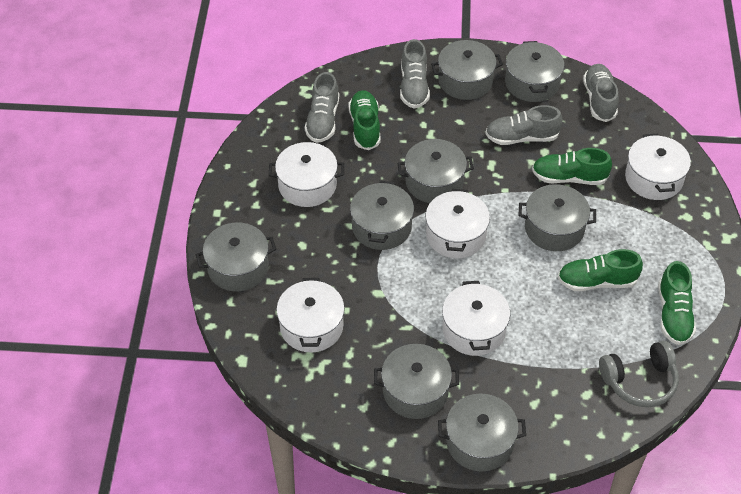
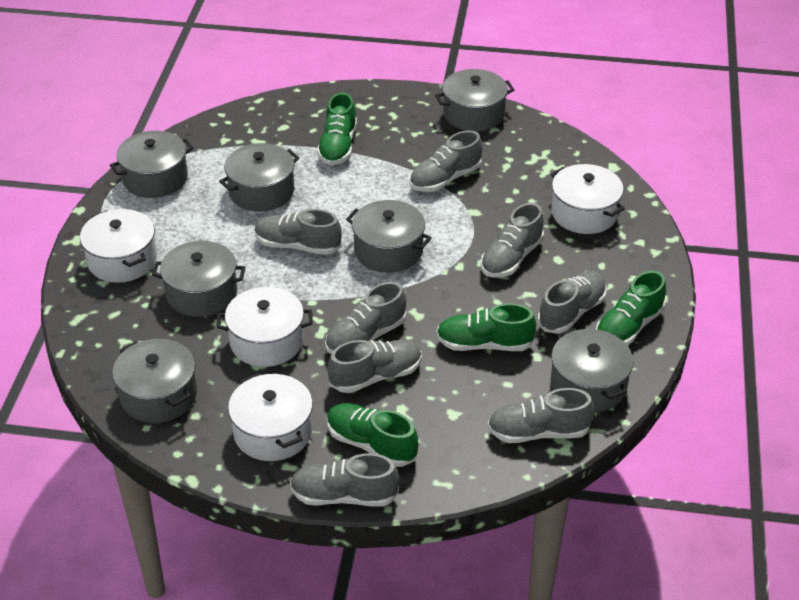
grey headphones: [599,341,679,408] = 1 -> none = 0
grey pot: [196,223,276,291] [350,181,414,250] [374,344,459,419] [397,139,474,203] [431,40,503,100] [438,394,526,472] [505,41,565,102] [518,184,596,251] = 8 -> [110,131,194,198] [112,339,197,423] [152,241,246,317] [219,143,299,212] [346,200,432,273] [435,69,514,132] [551,328,634,412] = 7
grey shoe: [305,72,339,143] [400,39,430,109] [485,105,562,145] [583,64,619,122] = 4 -> [255,209,342,255] [290,453,399,506] [325,282,406,354] [327,340,422,393] [410,130,482,192] [481,203,544,278] [487,388,594,443] [538,271,607,334] = 8
white pot: [269,142,344,207] [276,278,345,353] [426,189,490,258] [442,281,510,356] [625,134,691,200] = 5 -> [80,209,157,283] [217,287,313,367] [228,373,313,461] [551,164,625,234] = 4

